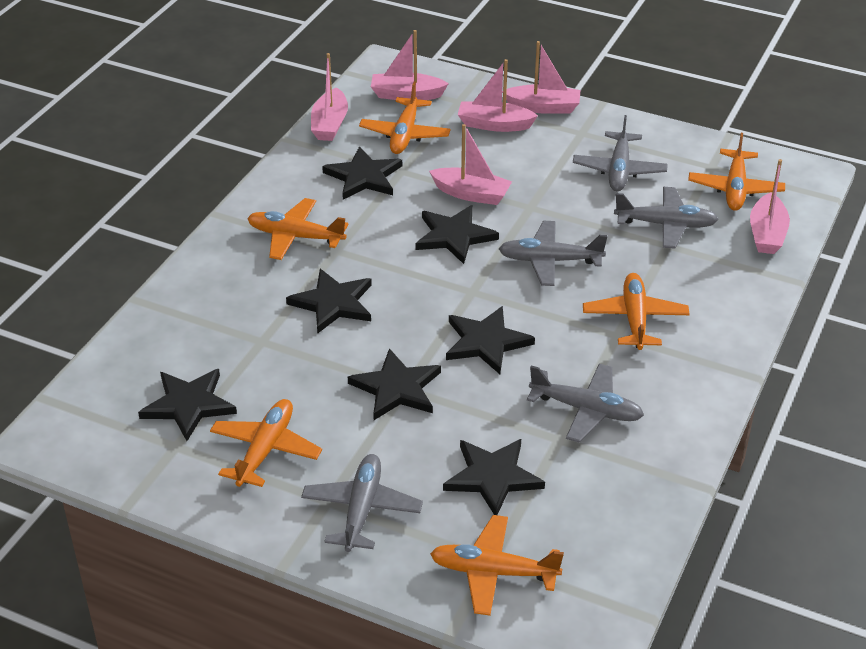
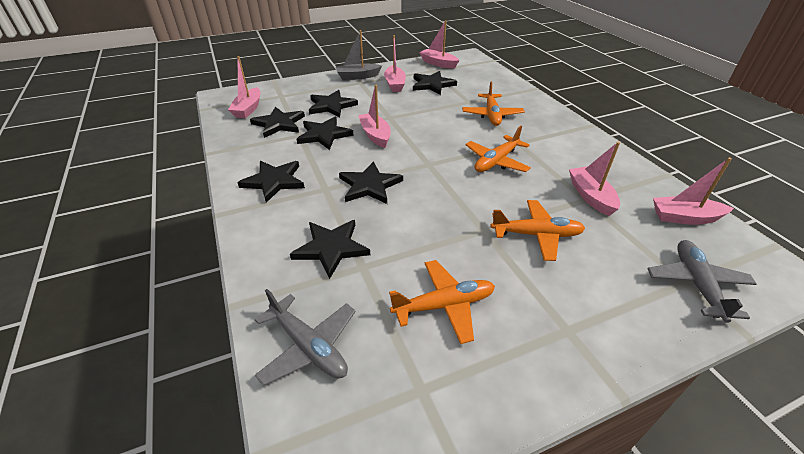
grey boat: none = 0 -> [336,30,382,80] = 1
grey plane: [301,454,423,552] [499,221,607,286] [527,364,644,443] [573,115,668,191] [614,187,718,249] = 5 -> [254,289,356,386] [647,240,757,323] = 2
orange plane: [210,399,322,487] [247,198,349,260] [359,81,451,154] [430,515,564,616] [583,273,690,350] [688,133,785,211] = 6 -> [389,260,495,344] [462,81,525,126] [465,126,531,172] [491,200,585,261] = 4

